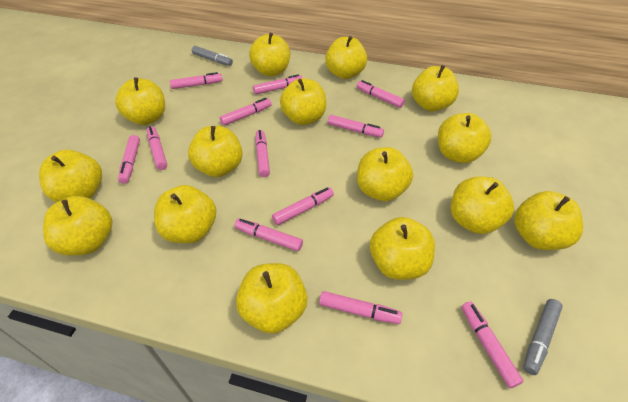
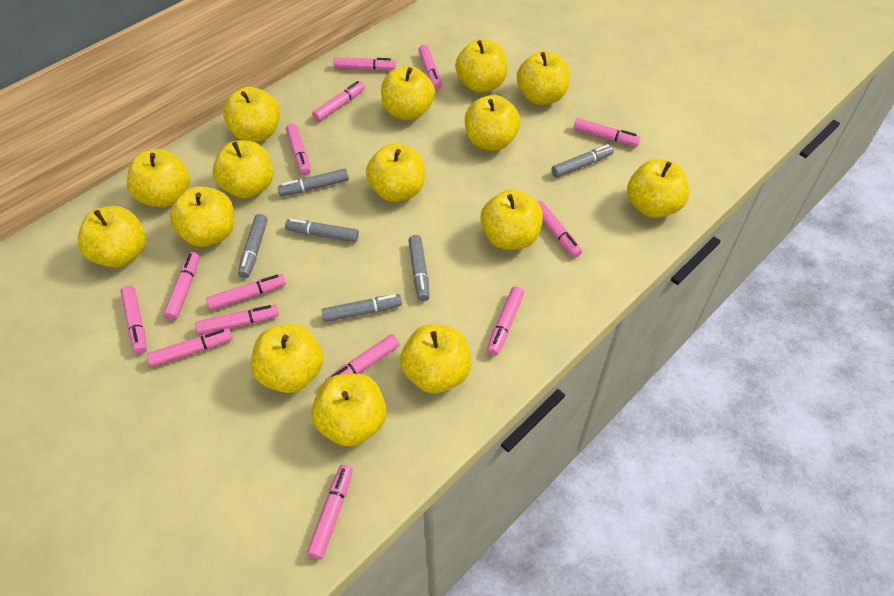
grey marker: [192,46,233,66] [523,299,563,375] = 2 -> [238,214,268,278] [278,168,349,196] [285,219,359,242] [322,294,402,322] [408,235,430,302] [551,144,614,178] = 6
pink marker: [118,135,140,184] [147,126,167,170] [170,72,223,89] [220,98,272,126] [234,218,303,251] [253,74,303,95] [255,130,270,177] [272,187,334,225] [319,291,402,324] [328,115,384,138] [357,80,405,108] [461,301,524,388] = 12 -> [120,286,147,354] [147,328,233,367] [163,252,200,321] [195,305,279,335] [206,274,286,310] [286,123,311,176] [307,465,353,559] [312,81,365,122] [325,334,400,381] [333,57,396,71] [418,45,442,90] [487,287,524,356] [538,201,582,258] [573,118,640,147] = 14

